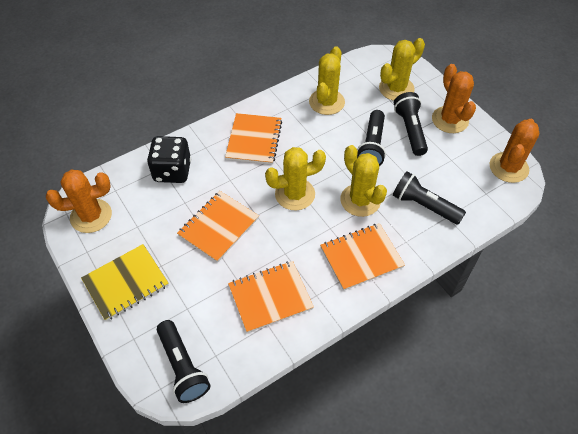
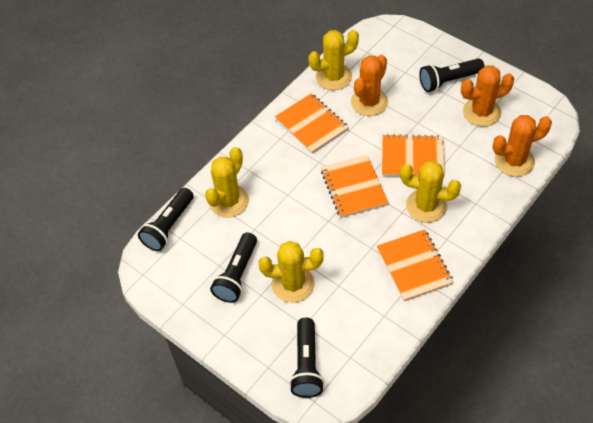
black dice: [147,136,191,183] = 1 -> none = 0
yellow notebook: [81,244,169,321] = 1 -> none = 0

